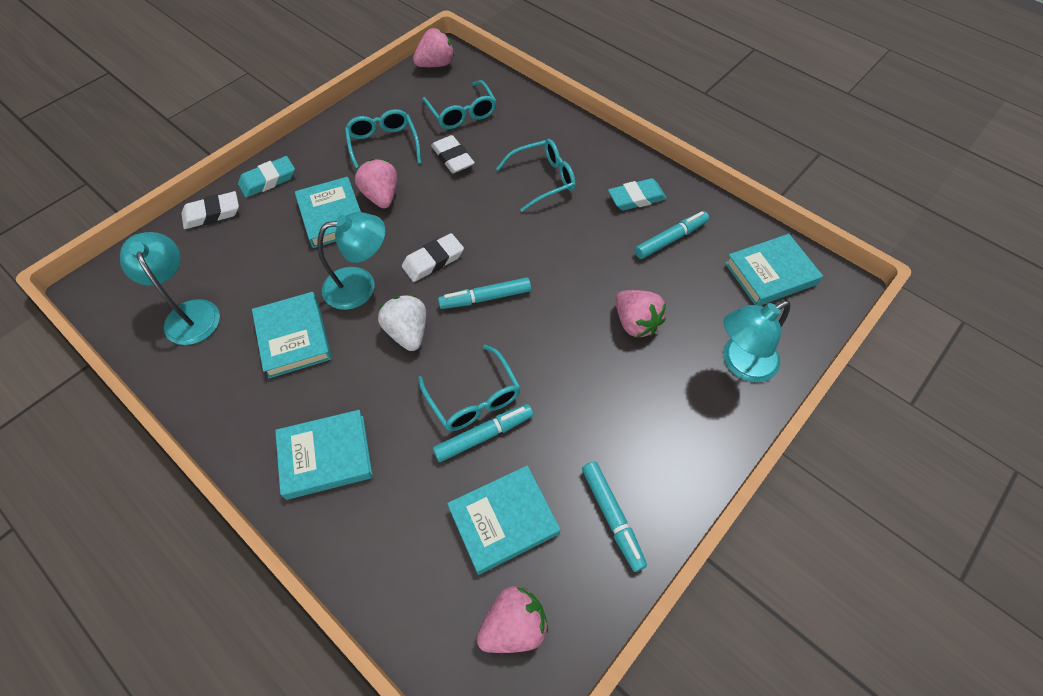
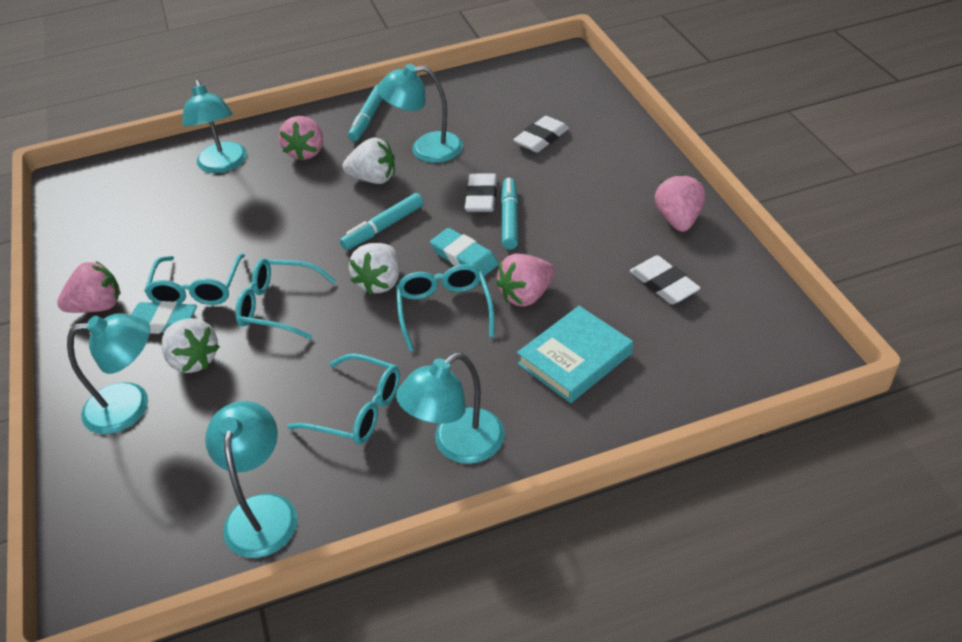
turquoise book: [252,292,332,378] [275,410,373,500] [295,177,361,248] [447,465,560,575] [725,234,823,306] = 5 -> [517,306,633,403] = 1
turquoise lamp: [120,232,220,345] [317,212,386,310] [723,301,791,383] = 3 -> [67,313,150,434] [182,80,247,173] [205,401,298,558] [377,64,463,163] [396,352,505,464] = 5
turquoise marker: [433,404,533,462] [438,277,531,309] [582,461,647,572] [635,211,709,259] = 4 -> [340,193,424,250] [348,85,383,141] [501,178,518,250] = 3
white strawberry: [378,295,426,351] = 1 -> [162,318,220,373] [342,137,395,184] [349,243,400,295] = 3

